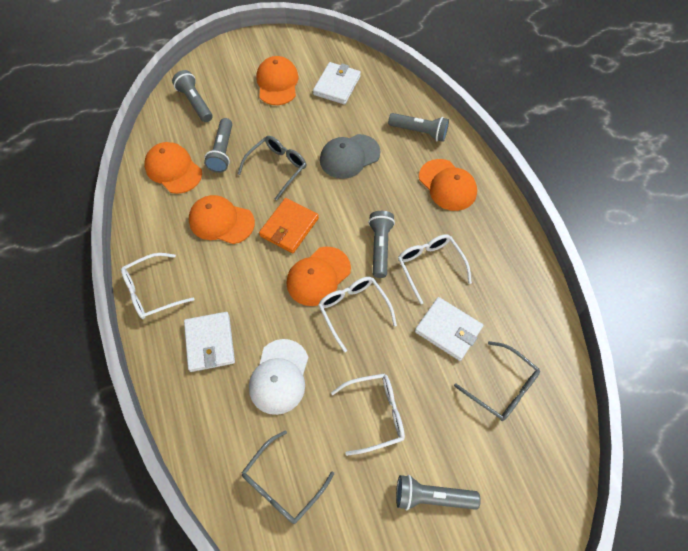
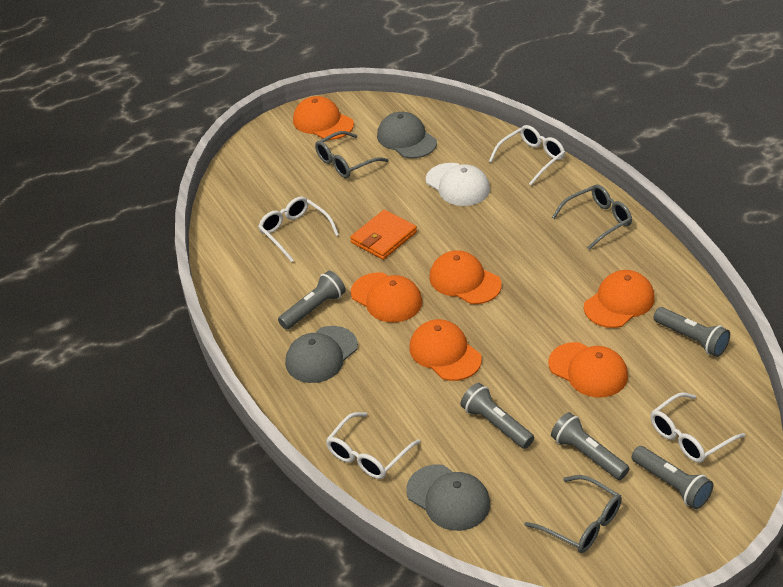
grey cap: [320,134,381,179] = 1 -> [285,326,358,383] [377,112,437,158] [406,464,490,531] = 3
orange cap: [144,142,202,194] [189,195,255,244] [256,56,299,105] [286,247,351,306] [419,159,477,211] = 5 -> [293,96,354,140] [351,272,422,322] [410,319,482,381] [429,250,502,304] [548,342,628,398] [584,270,655,328] = 6
white wallet: [184,312,235,372] [313,62,361,104] [415,297,483,361] = 3 -> none = 0

